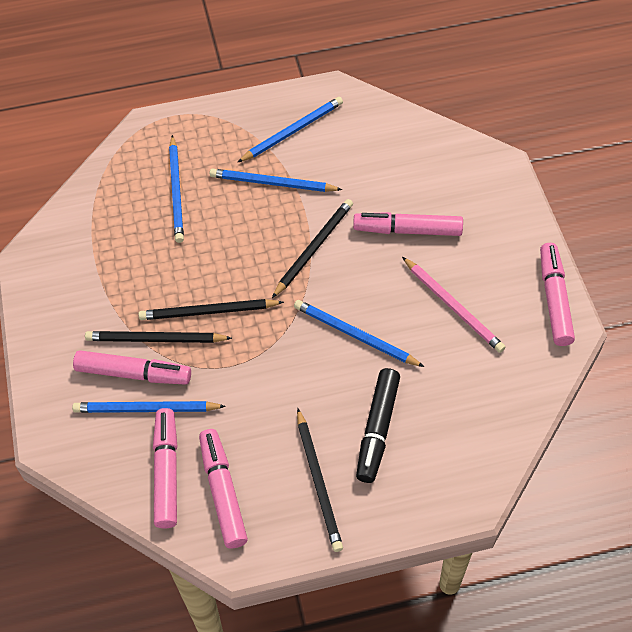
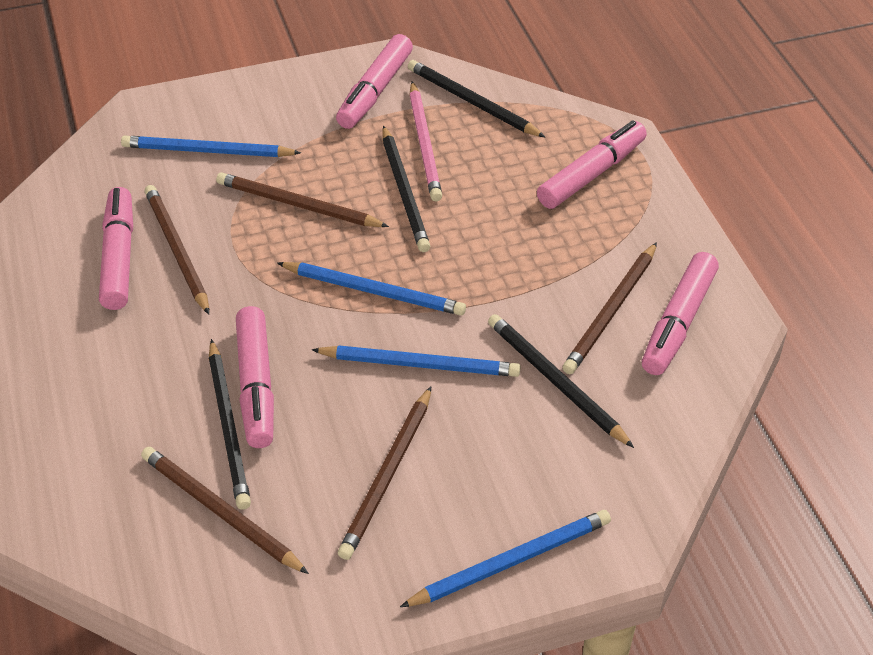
black marker: [356,368,400,483] = 1 -> none = 0
blue pencil: [72,401,226,413] [169,135,184,243] [210,169,343,192] [237,97,343,163] [294,300,424,367] = 5 -> [121,135,301,157] [277,262,466,316] [311,345,521,377] [400,510,611,607] = 4
brown pencil: none = 0 -> [141,447,309,574] [145,185,209,314] [216,172,389,227] [338,387,431,560] [562,242,657,374] = 5

